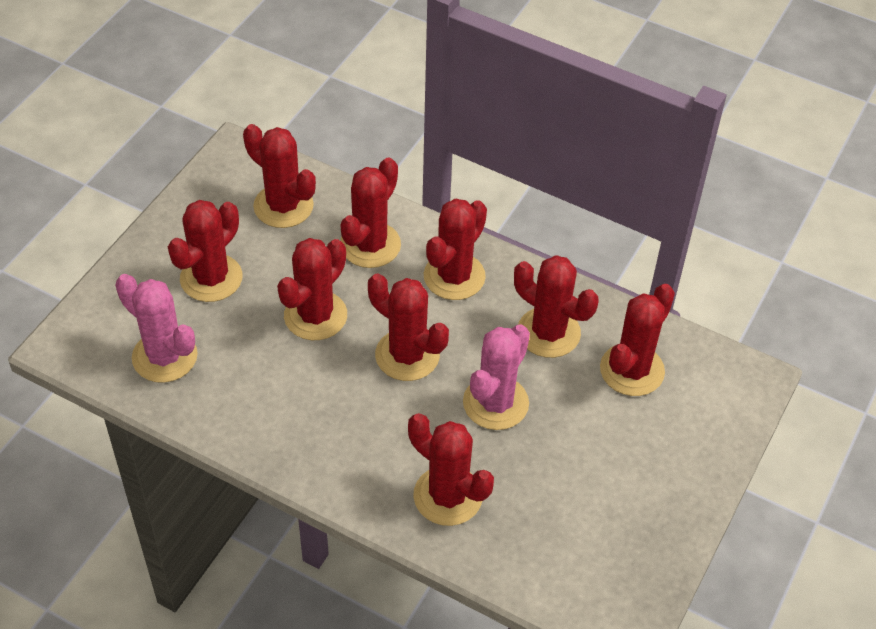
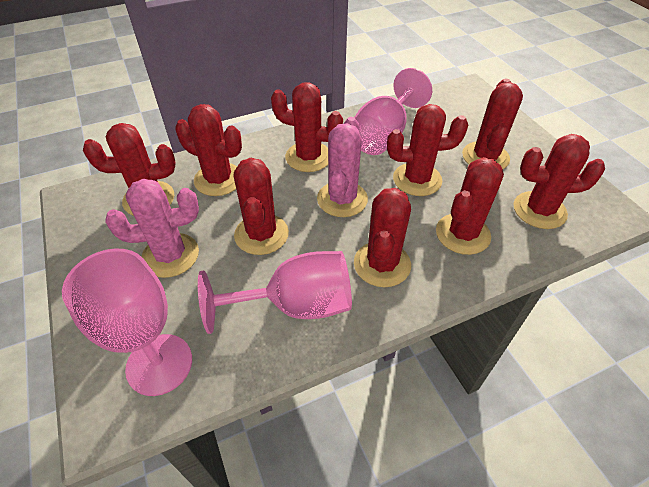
pink goblet: none = 0 -> [62,248,192,396] [198,251,352,334] [354,68,432,155] = 3

